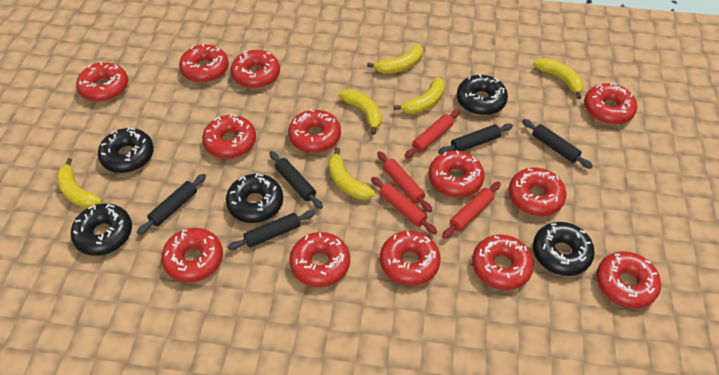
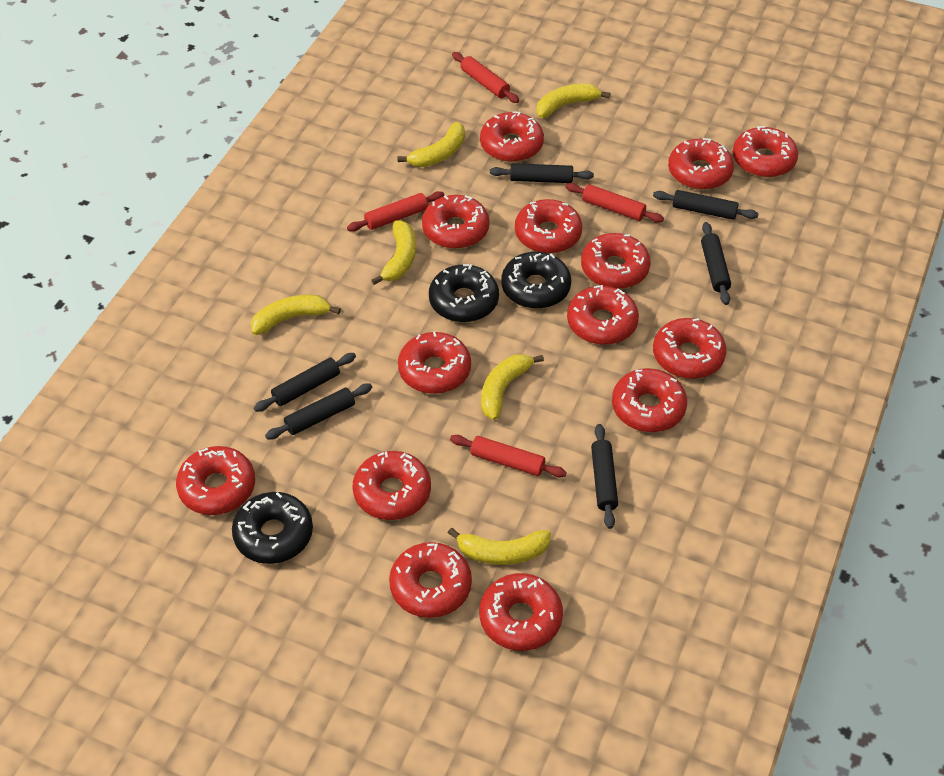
black donut: [71,204,132,256] [98,127,154,173] [226,173,283,223] [457,74,508,115] [533,222,595,276] = 5 -> [232,492,313,564] [429,264,499,322] [501,252,571,309] = 3
black rolling pin: [137,174,206,235] [228,210,315,250] [269,151,323,209] [438,123,513,154] [522,119,593,169] = 5 -> [254,353,356,412] [265,383,372,439] [490,163,594,183] [591,424,618,529] [653,190,758,220] [701,222,731,305] = 6
red donut: [76,62,128,102] [161,228,223,282] [179,44,229,83] [202,114,256,159] [231,50,280,88] [288,109,341,153] [289,232,350,287] [380,231,441,286] [429,150,485,198] [472,235,534,290] [508,168,567,216] [584,82,637,125] [596,251,661,309] = 13 -> [176,446,255,515] [353,451,431,520] [389,542,472,618] [398,332,471,394] [422,195,490,249] [479,573,563,651] [480,112,544,162] [515,199,582,253] [567,285,639,345] [581,233,651,289] [612,368,687,432] [653,318,726,379] [668,138,734,190] [733,126,798,178] = 14

